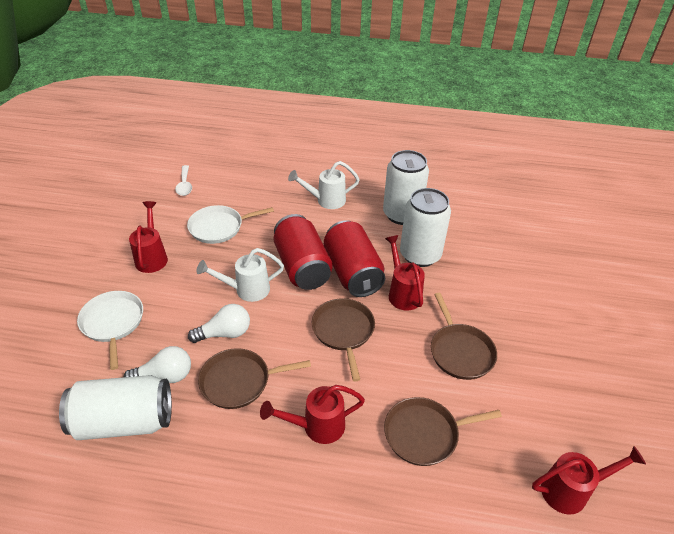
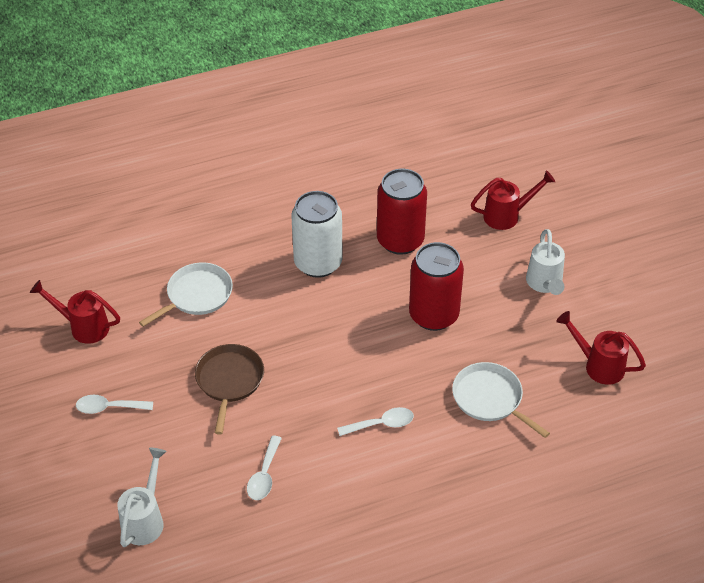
brown pan: [198,348,311,409] [312,298,375,381] [384,397,502,466] [431,293,497,380] = 4 -> [195,344,264,435] = 1
red watering can: [129,201,168,273] [260,385,365,444] [385,235,425,311] [532,446,646,515] = 4 -> [30,280,120,344] [471,170,555,230] [556,311,646,385] = 3
white can: [59,375,172,440] [383,150,429,225] [400,188,451,267] = 3 -> [291,191,343,278] = 1
white light bulb: [123,346,191,383] [188,304,250,343] = 2 -> none = 0
white spoon: [175,165,192,196] = 1 -> [76,395,153,414] [247,436,282,500] [337,407,414,436] = 3

